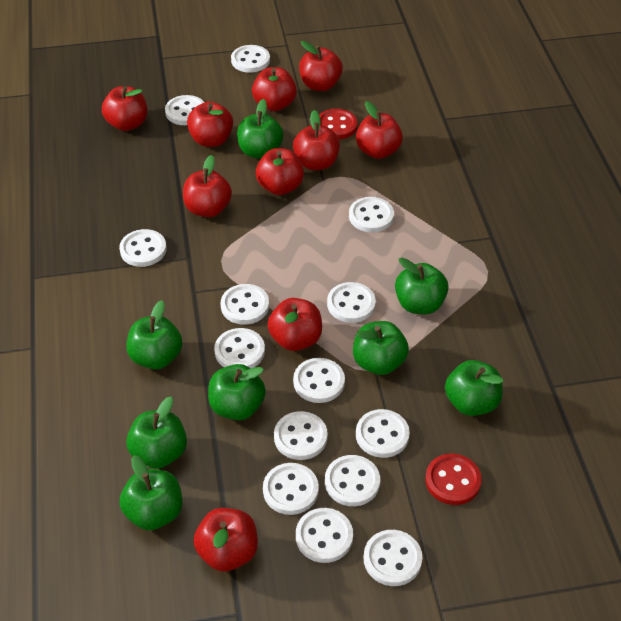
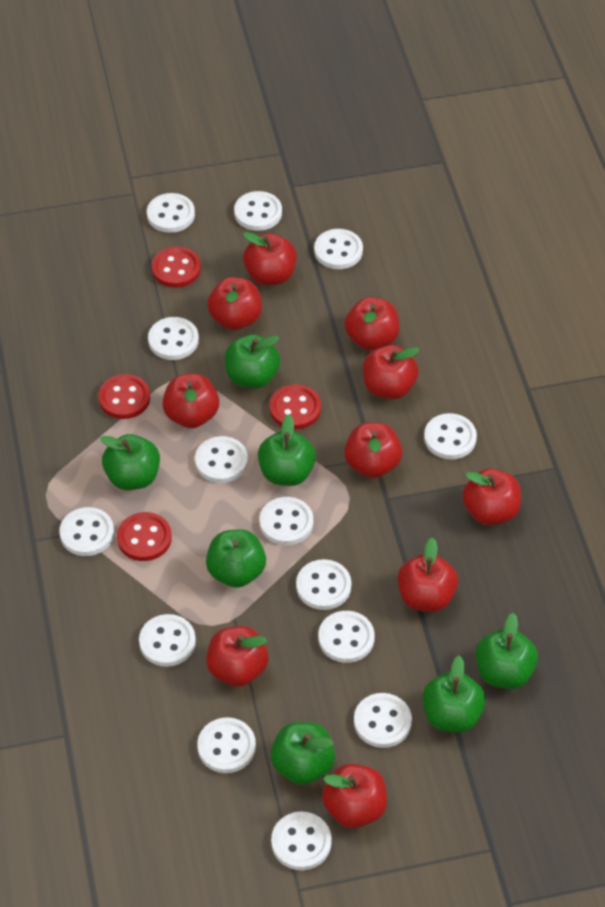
green apple: [119,455,182,530] [126,397,187,469] [127,300,183,369] [208,364,266,420] [237,99,284,159] [353,321,409,375] [395,258,449,314] [445,360,503,416] = 8 -> [100,434,160,490] [206,529,266,588] [225,334,280,388] [258,414,316,486] [270,722,335,785] [423,655,486,733] [476,613,538,689] = 7
red button: [319,109,358,139] [425,454,482,505] = 2 -> [98,374,150,419] [117,512,172,561] [152,246,201,288] [269,384,321,429] = 4

